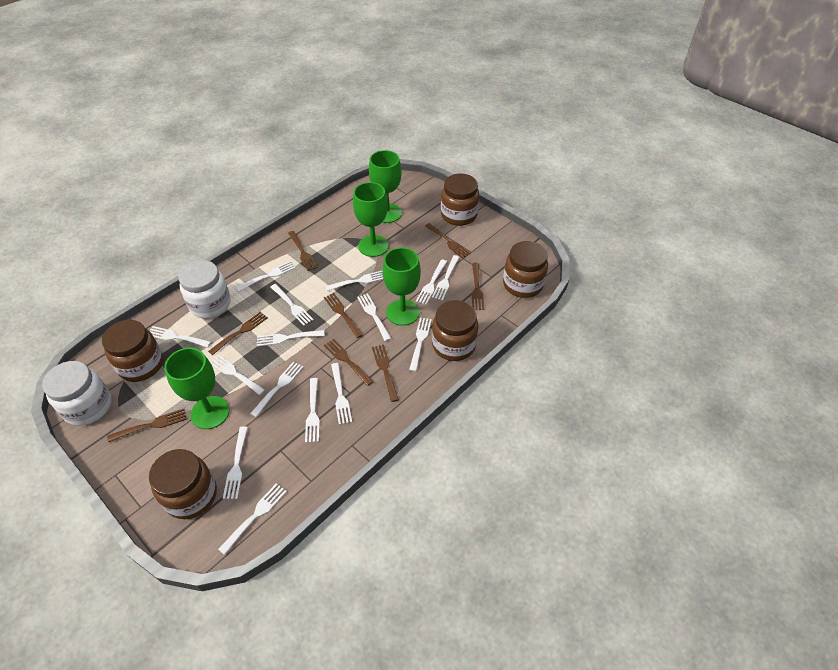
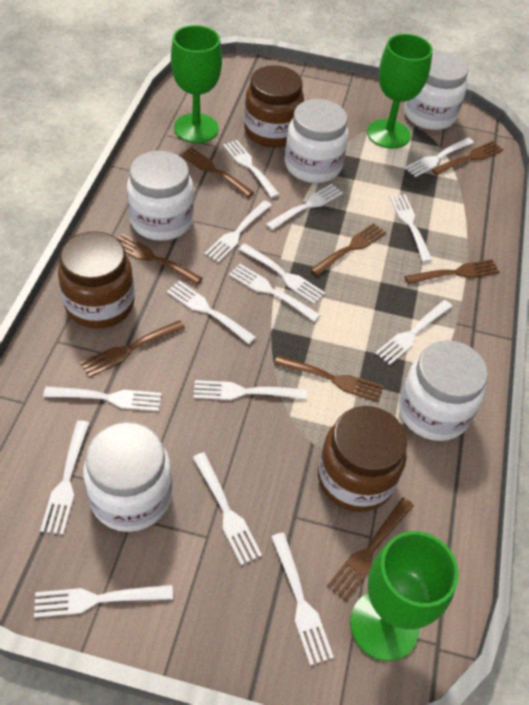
brown jar: [102,320,163,382] [149,449,217,519] [432,300,478,361] [441,174,479,226] [503,241,548,298] = 5 -> [58,231,135,328] [244,65,304,147] [318,406,407,512] = 3
green goblet: [164,348,230,429] [353,182,389,257] [369,150,402,223] [383,247,421,326] = 4 -> [171,25,222,143] [350,531,459,661] [367,34,433,149] = 3
white jar: [42,361,111,426] [178,260,231,318] = 2 -> [83,422,172,532] [127,151,194,241] [285,99,348,183] [399,340,488,441] [404,51,468,130] = 5

